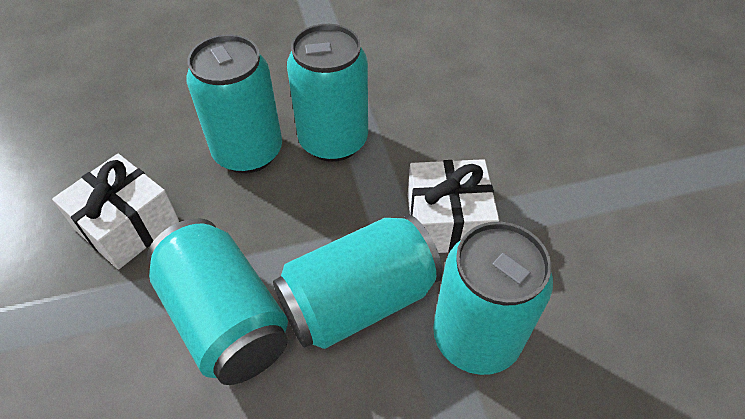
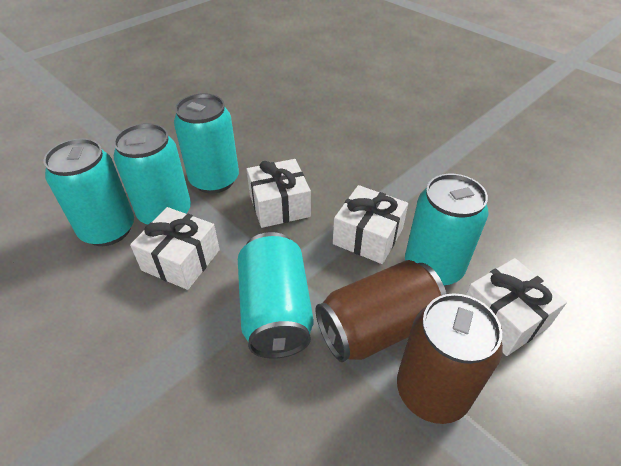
brown can: none = 0 -> [316,260,446,362] [397,293,503,424] = 2
white gift: [52,154,179,270] [408,159,499,253] = 2 -> [130,207,220,290] [246,159,311,228] [333,185,408,264] [466,258,567,356] = 4

